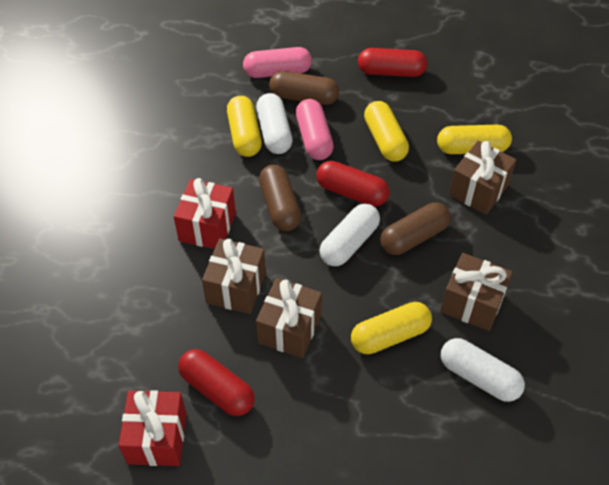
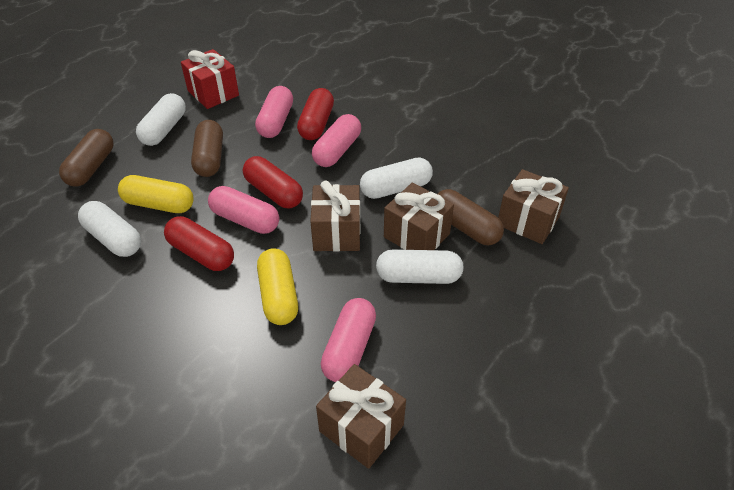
pink capsule: [243,47,312,78] [296,99,334,160] = 2 -> [208,186,279,234] [255,86,293,138] [312,114,361,167] [321,298,376,382] = 4
red gift: [119,390,186,466] [174,178,236,249] = 2 -> [181,49,239,109] = 1
white capsule: [256,93,292,154] [319,204,380,266] [441,338,525,402] = 3 -> [78,201,141,257] [136,93,186,146] [360,157,433,199] [376,249,464,284] = 4
yellow capsule: [227,96,262,157] [351,302,432,354] [364,101,409,162] [437,125,512,154] = 4 -> [118,175,193,213] [257,248,298,325] = 2

